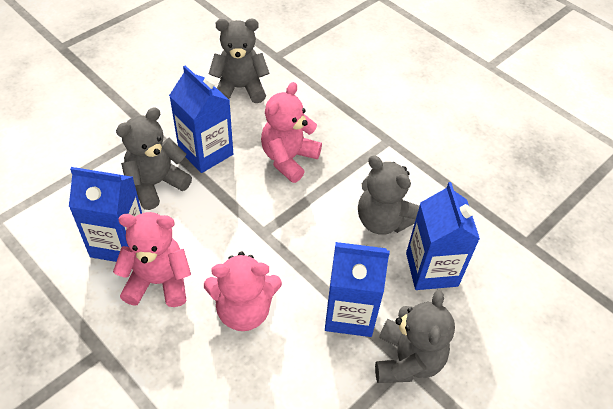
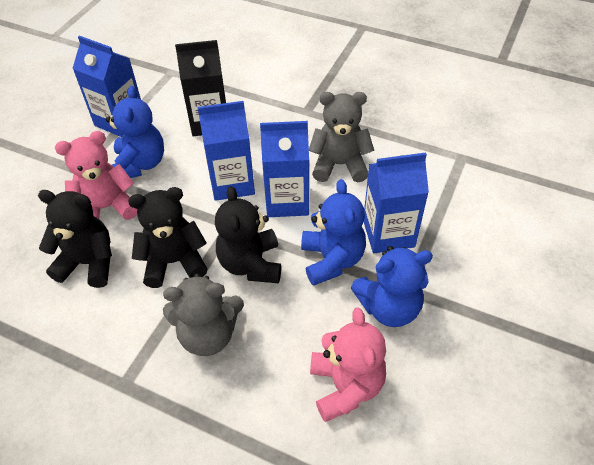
black carton: none = 0 -> [175,40,226,136] = 1
black teddy bear: none = 0 -> [38,190,112,288] [128,187,207,288] [215,186,281,283] = 3
blue teddy bear: none = 0 -> [106,86,164,178] [301,179,366,286] [351,246,433,327] = 3
grey teddy bear: [116,107,192,210] [209,19,269,103] [358,155,419,235] [375,290,455,383] = 4 -> [163,273,244,356] [309,92,374,182] = 2
pink teddy bear: [113,212,191,307] [204,252,282,331] [261,82,322,183] = 3 -> [55,131,137,220] [310,307,386,422] = 2

